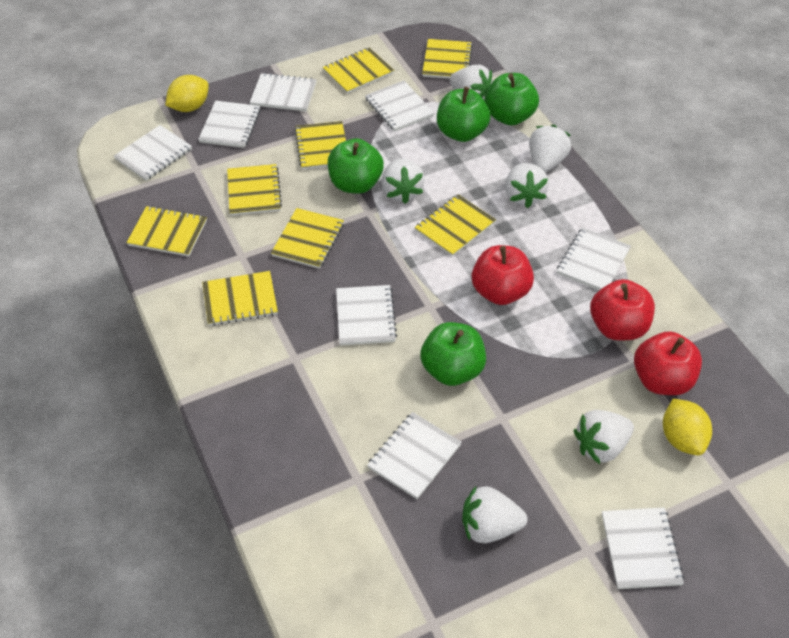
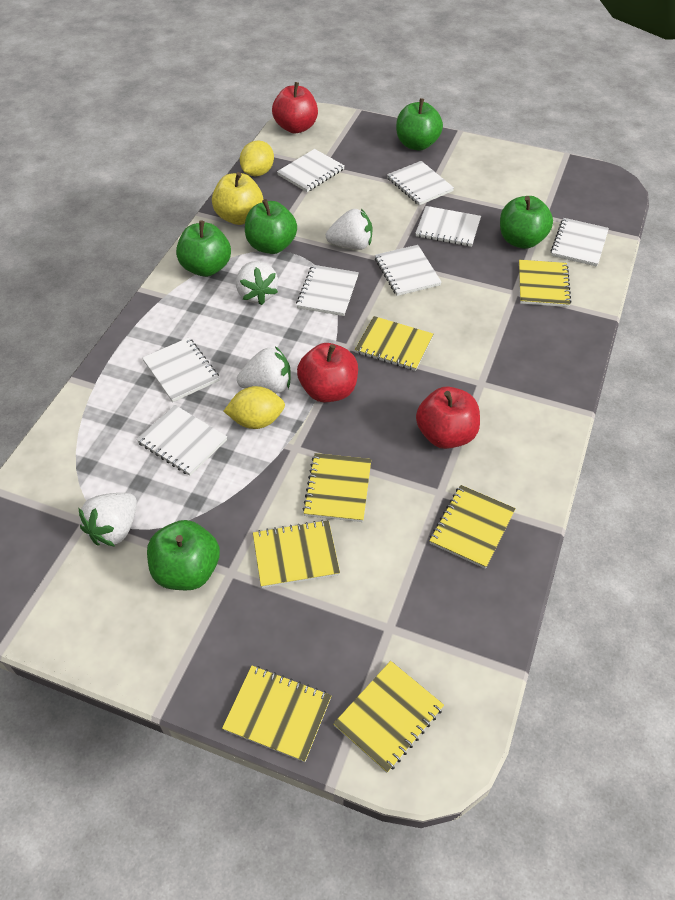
green apple: [328,138,384,194] [420,322,486,386] [437,87,491,142] [486,73,539,125] = 4 -> [147,520,220,590] [176,220,231,277] [245,199,297,254] [396,98,443,151] [500,196,553,249] = 5
white strawberry: [381,159,425,204] [450,65,493,102] [462,486,527,543] [505,163,549,208] [529,125,571,172] [574,410,634,464] = 6 -> [78,493,137,546] [236,261,278,305] [237,346,291,394] [326,209,372,250] = 4
yellow apple: none = 0 -> [212,172,263,225] = 1
yellow notebook: [126,206,207,257] [202,271,278,326] [227,164,282,216] [271,208,344,269] [294,121,346,170] [323,47,394,94] [415,194,496,257] [422,39,473,79] = 8 -> [222,665,332,762] [253,520,340,588] [303,453,371,522] [333,661,444,773] [355,316,433,371] [429,485,516,569] [519,260,571,307] = 7

